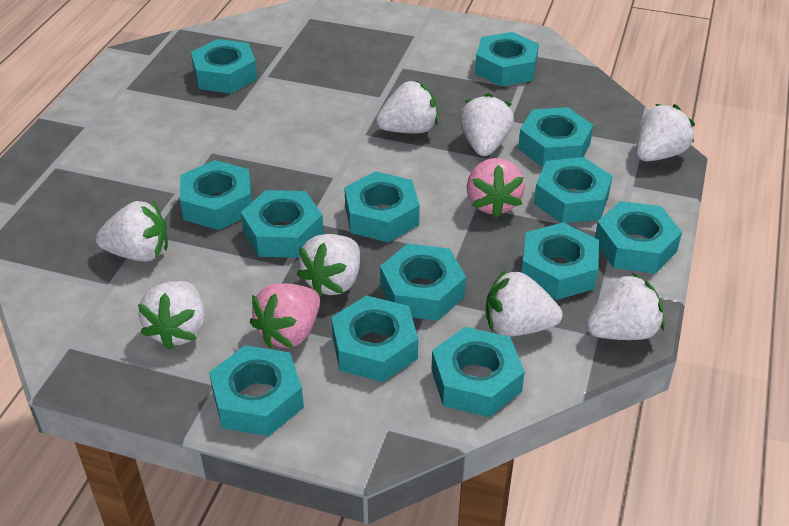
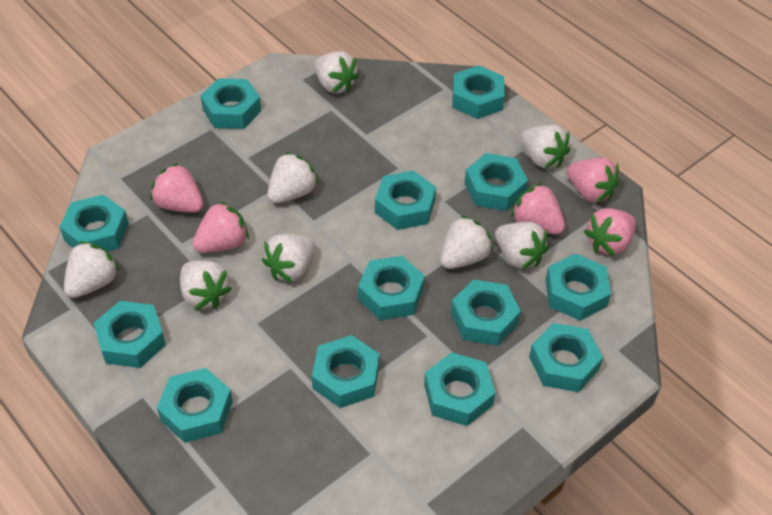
pink strawberry: [250,284,320,348] [467,158,525,218] = 2 -> [150,163,204,213] [193,201,249,253] [511,183,565,235] [567,158,619,203] [584,208,636,256] = 5

